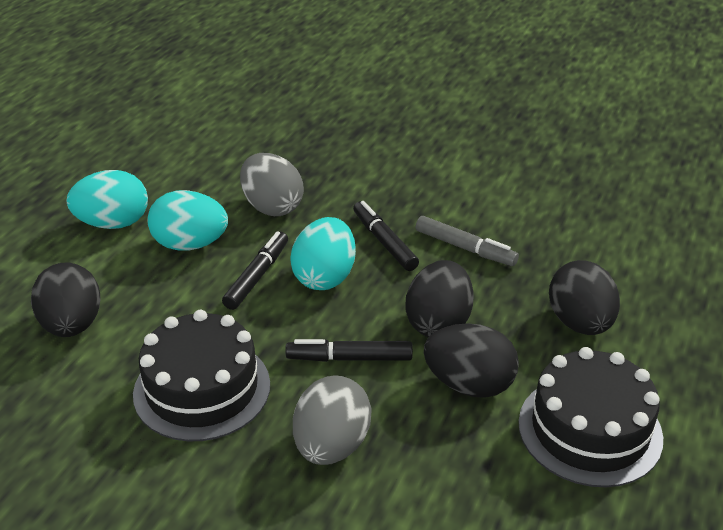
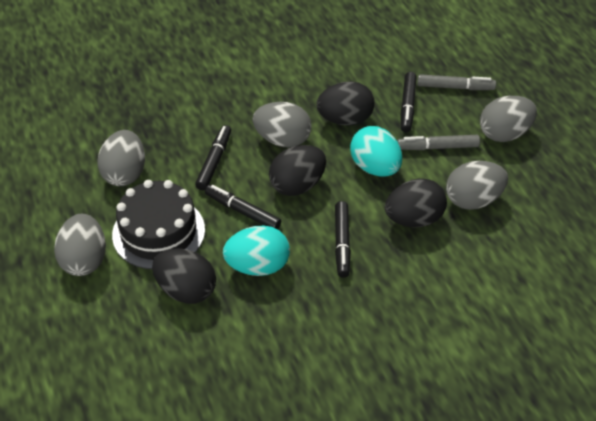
black cake: [133,310,270,441] [518,347,663,487] = 2 -> [112,180,205,269] = 1
black marker: [222,231,288,310] [285,339,413,362] [353,201,419,271] = 3 -> [195,125,231,190] [205,185,281,229] [335,201,351,278] [401,72,417,132] = 4
grey egg: [240,153,304,216] [293,375,372,465] = 2 -> [54,214,106,276] [97,130,145,186] [252,102,312,147] [446,161,508,210] [480,96,537,142] = 5
grey marker: [416,216,519,266] = 1 -> [397,135,480,150] [417,74,496,90] = 2
turquoise egg: [66,170,148,229] [147,190,228,251] [290,217,356,290] = 3 -> [223,225,290,276] [350,126,402,177] = 2

